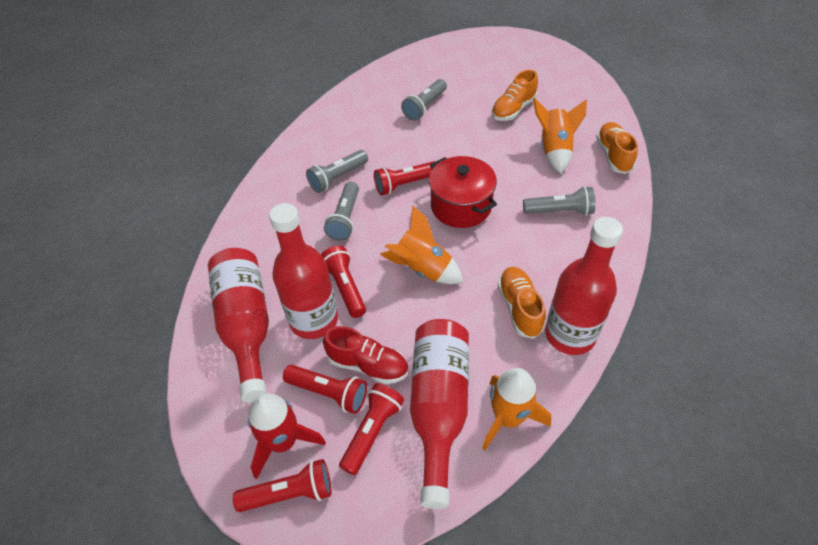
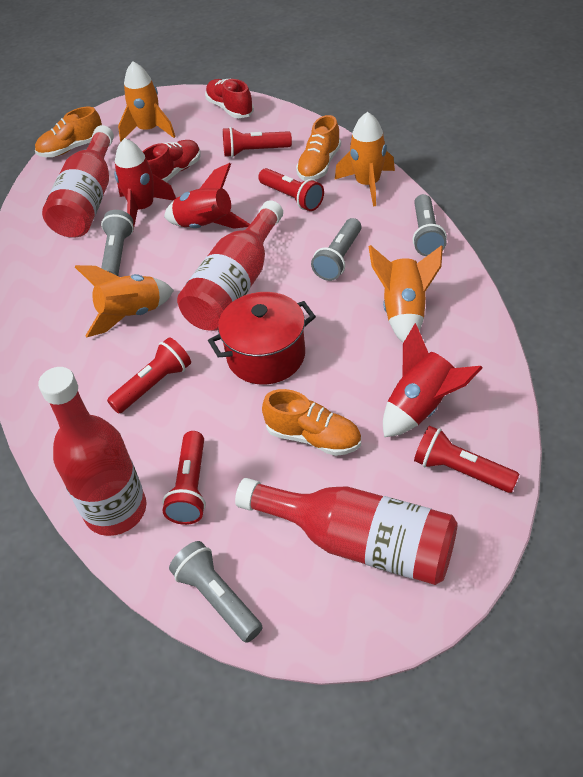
orange rocket: [380,206,463,284] [482,368,551,450] [533,98,587,173] = 3 -> [75,265,174,337] [118,61,176,141] [335,112,395,206] [368,245,443,343] = 4
red rocket: [248,394,326,479] = 1 -> [114,138,176,231] [164,163,250,229] [383,323,483,437] = 3
red shoe: [323,326,408,384] = 1 -> [142,140,201,182] [205,79,254,118] = 2

